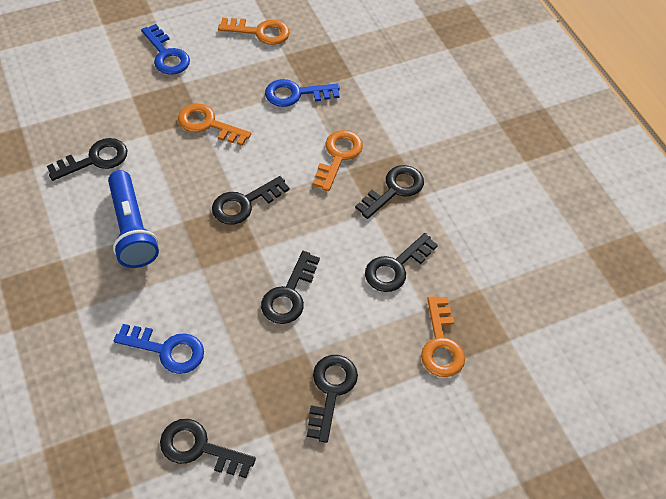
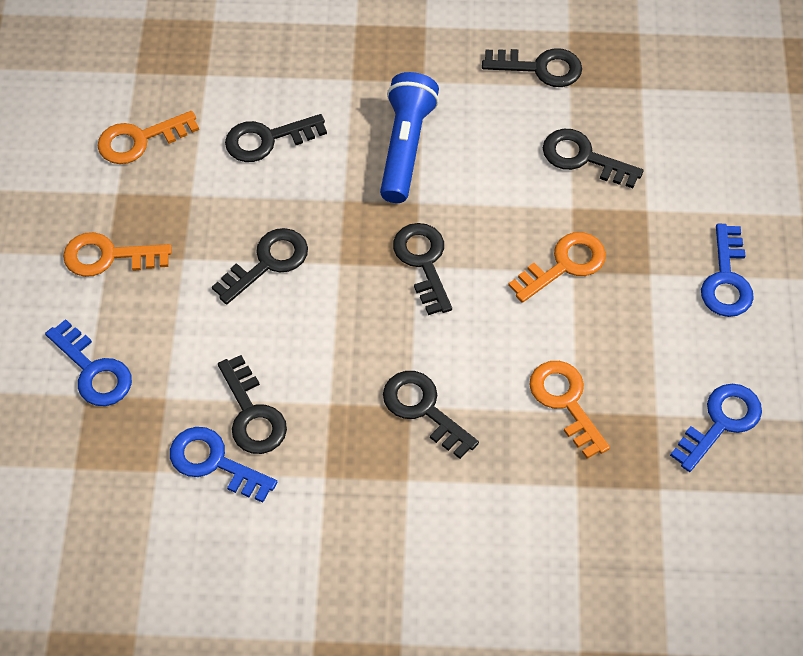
blue key: [114,324,204,374] [141,24,190,75] [265,79,340,107] = 3 -> [45,319,132,406] [170,427,277,503] [670,384,762,472] [701,224,754,317] = 4

